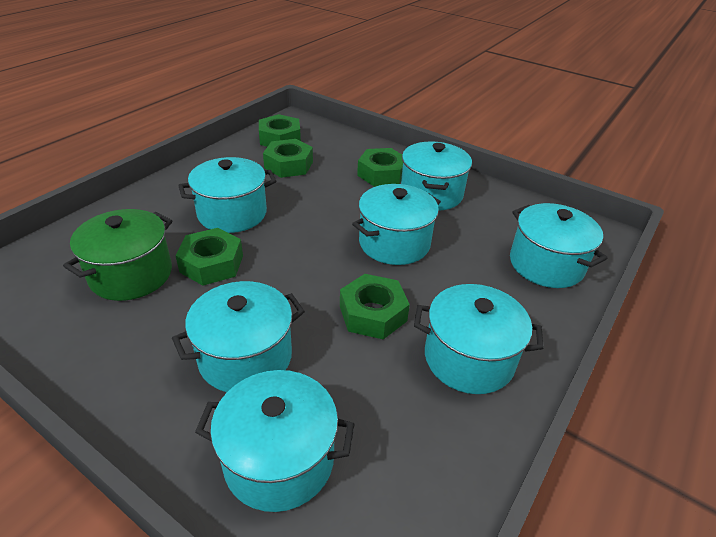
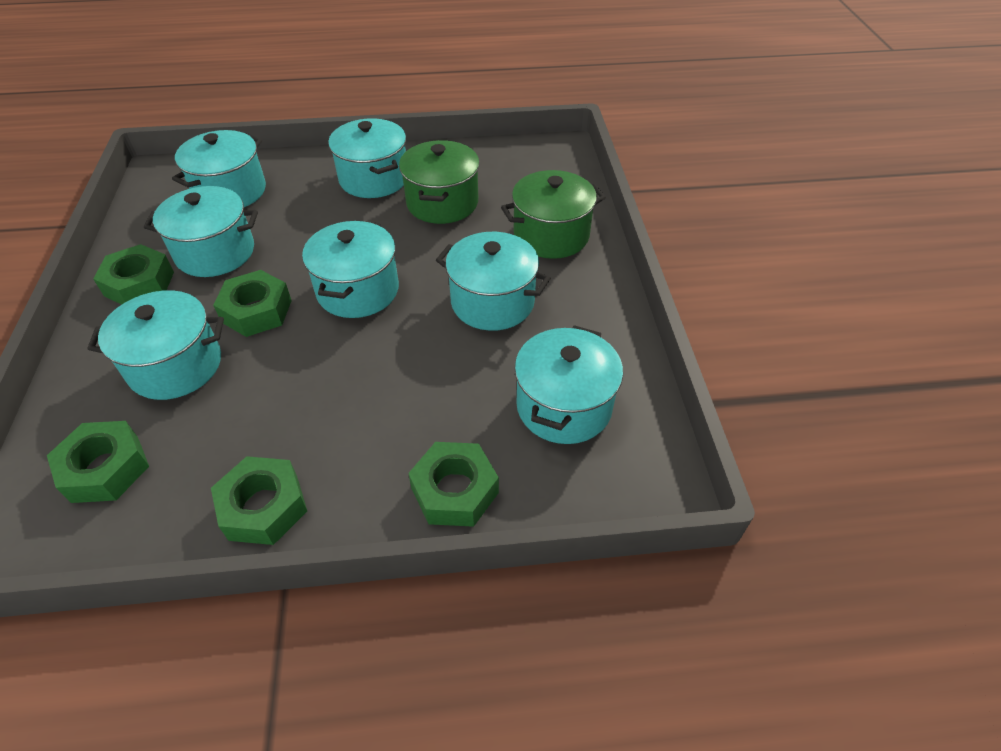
green pot: [63,209,172,301] = 1 -> [399,140,480,224] [501,170,606,259] = 2

